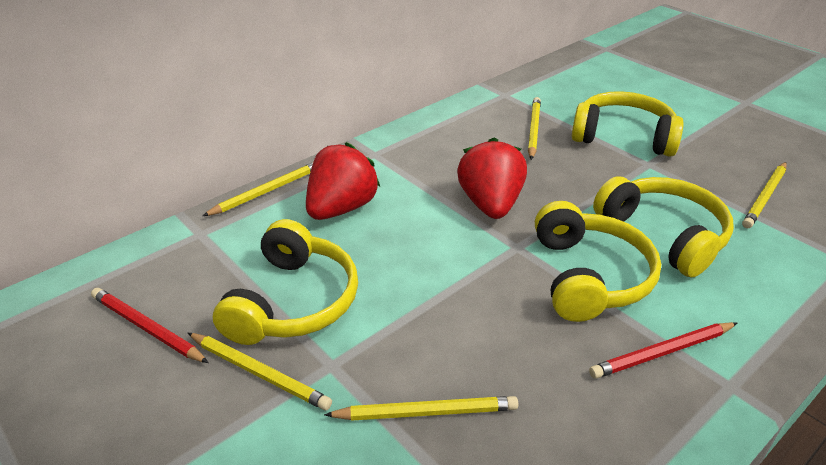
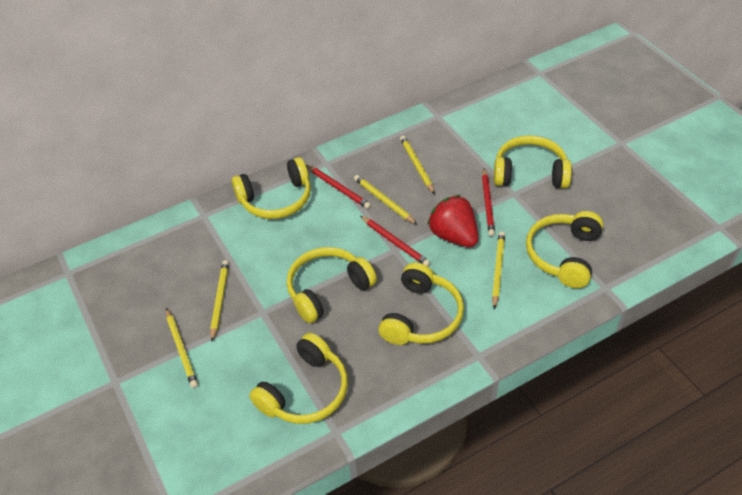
red pencil: [91,288,209,363] [589,322,737,379] = 2 -> [306,165,371,209] [361,216,430,266] [482,169,495,236] = 3
red strawberry: [306,142,380,220] [457,137,527,219] = 2 -> [427,195,478,247] = 1
yellow headphones: [213,219,358,345] [535,201,661,322] [572,91,684,157] [593,176,734,278] = 4 -> [232,157,311,219] [249,333,348,424] [287,247,377,323] [378,263,464,345] [494,135,572,188] [526,211,603,288] = 6

